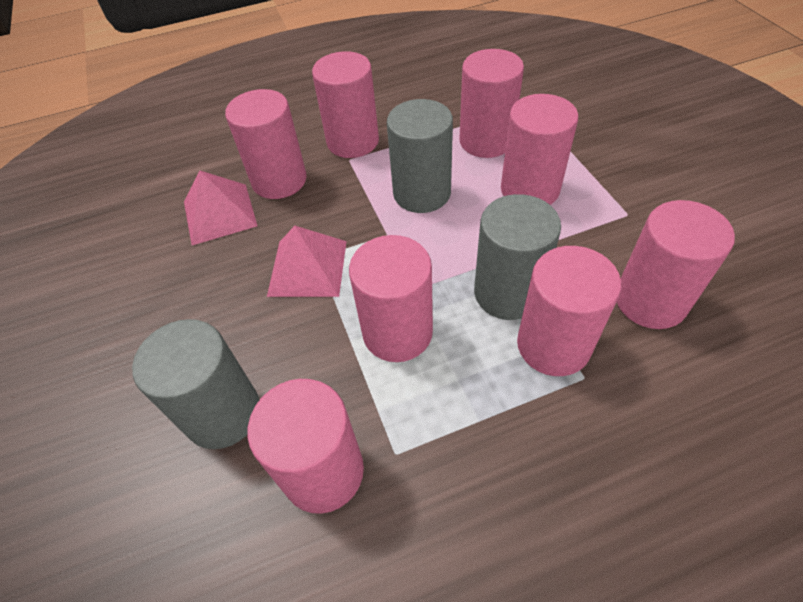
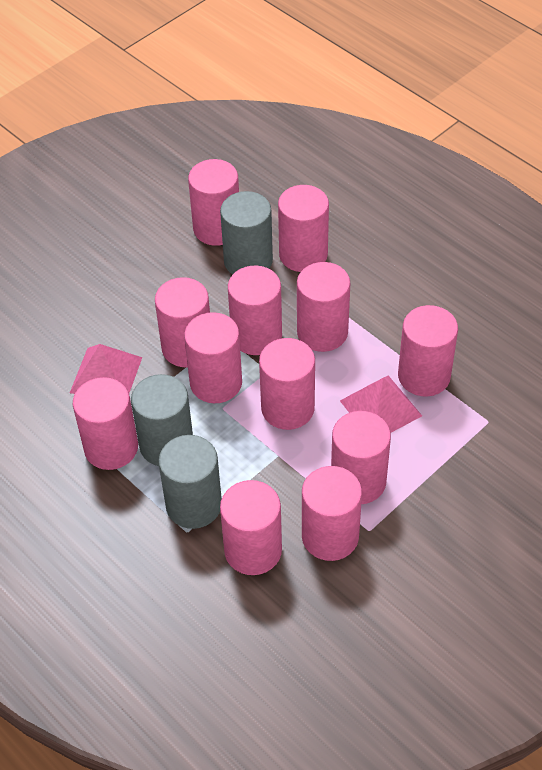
pink cylinder: [225,89,307,199] [247,379,364,514] [312,51,379,158] [349,235,433,362] [460,49,524,158] [501,94,578,205] [517,246,621,376] [617,200,735,329] = 8 -> [73,377,138,470] [155,277,210,367] [184,312,242,403] [188,159,239,246] [220,480,282,575] [228,266,282,355] [259,338,315,430] [278,185,329,272] [297,262,350,352] [302,466,362,561] [331,411,391,504] [398,305,458,396] = 12

